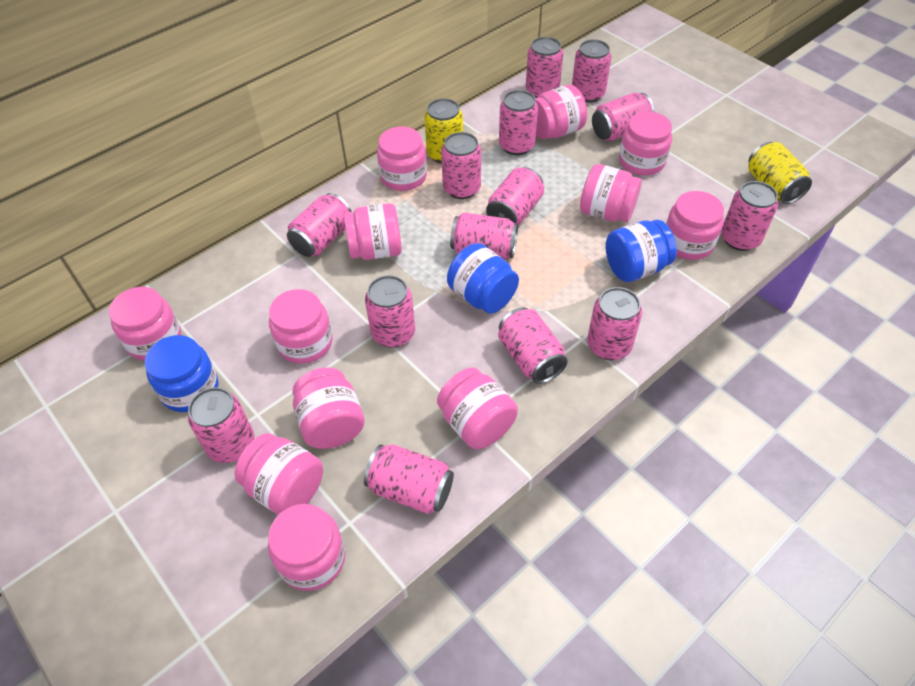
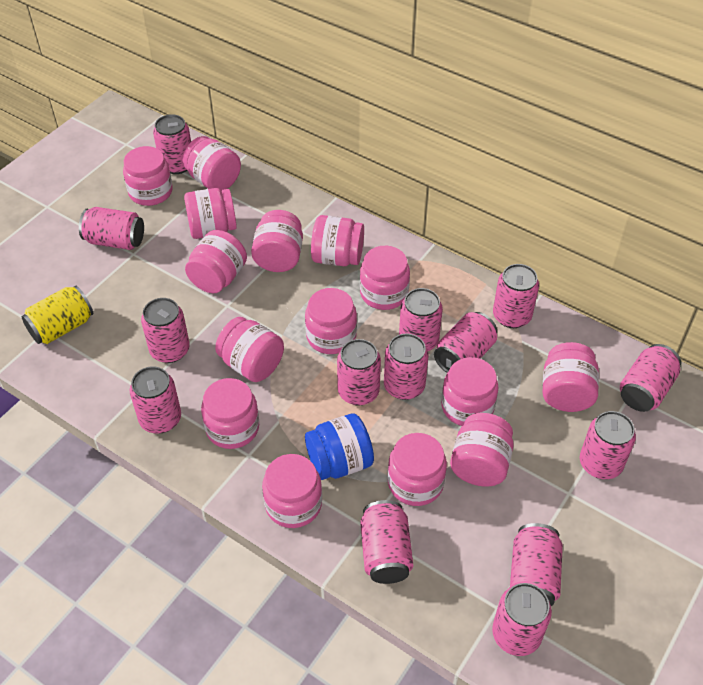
blue jar: [145,335,218,412] [447,243,519,314] [605,220,677,282] = 3 -> [305,414,374,480] = 1
pink jar: [109,287,181,361] [235,433,323,515] [268,504,346,591] [269,289,333,364] [292,368,365,449] [344,203,402,260] [377,127,427,191] [437,367,518,449] [535,85,587,139] [580,164,642,222] [619,112,672,176] [666,191,724,260] = 12 -> [123,146,172,206] [183,136,241,191] [184,188,237,239] [185,230,247,293] [201,378,259,449] [215,317,284,382] [251,210,303,272] [262,454,322,528] [305,288,357,354] [311,215,364,266] [360,246,410,310] [388,433,447,506] [441,357,499,426] [450,413,514,487] [543,342,599,412] = 15
yellow can: [424,98,463,164] [748,142,812,204] = 2 -> [22,286,93,344] = 1

